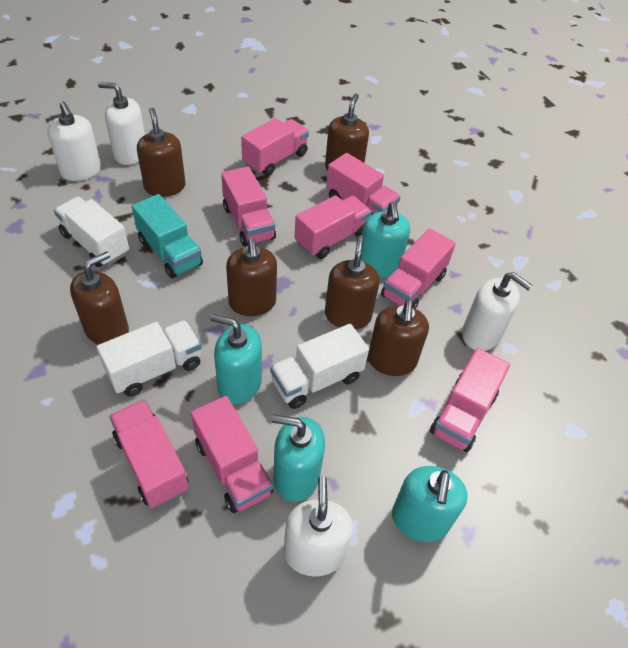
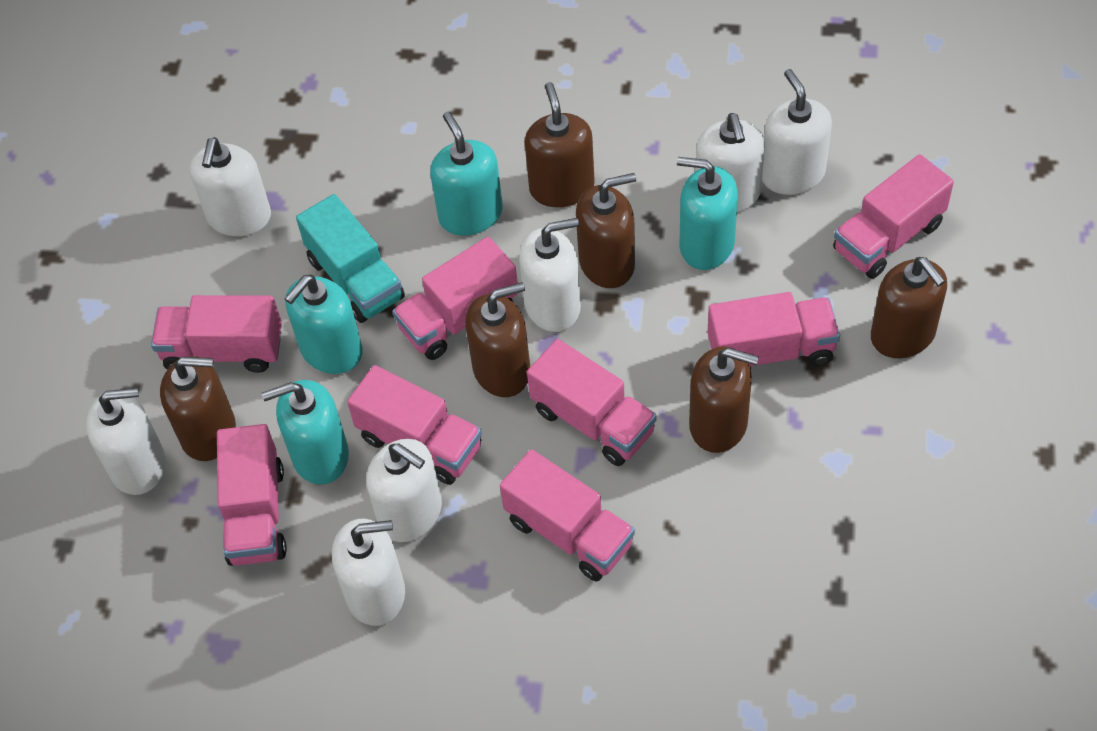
white soap dispenser: [47,102,101,181] [98,82,145,165] [284,476,353,576] [462,272,532,351] = 4 -> [86,388,166,495] [190,137,271,236] [332,519,405,626] [366,439,442,542] [519,218,581,332] [695,113,765,213] [762,69,832,195] = 7
white truck: [54,197,129,267] [97,320,202,396] [270,324,369,409] = 3 -> none = 0

